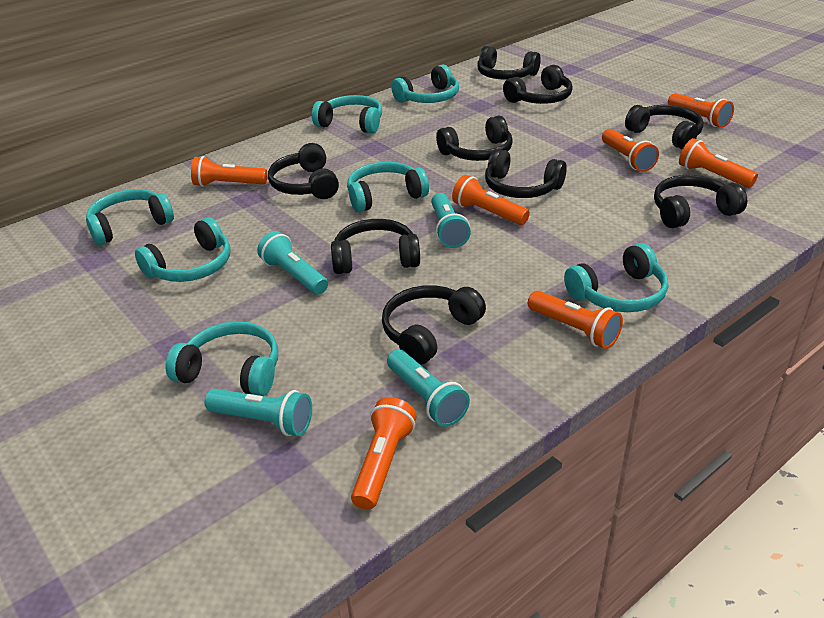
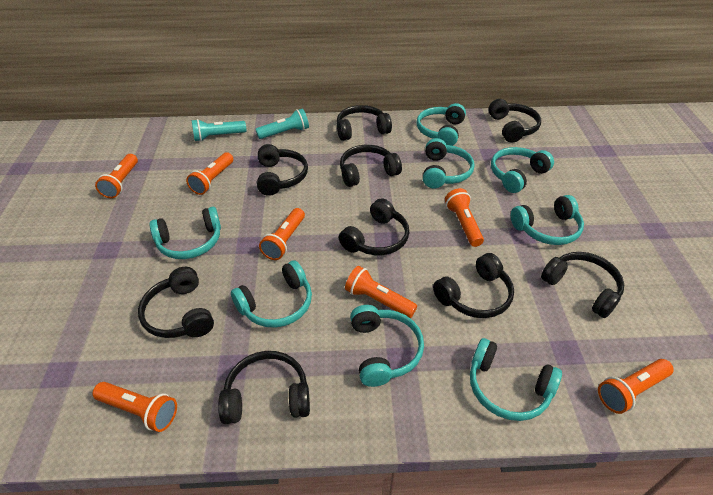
turquoise flashlight: [204,389,312,436] [257,231,328,295] [387,349,470,427] [431,193,471,248] = 4 -> [192,119,246,141] [255,109,309,139] = 2
turquoise headphones: [86,189,174,245] [135,217,231,282] [166,321,278,396] [312,95,382,133] [347,162,429,212] [391,64,459,103] [564,243,668,312] = 7 -> [149,207,221,259] [231,260,312,328] [350,305,424,387] [416,103,466,146] [423,138,475,188] [470,338,562,421] [491,147,554,193] [511,195,584,245] = 8

